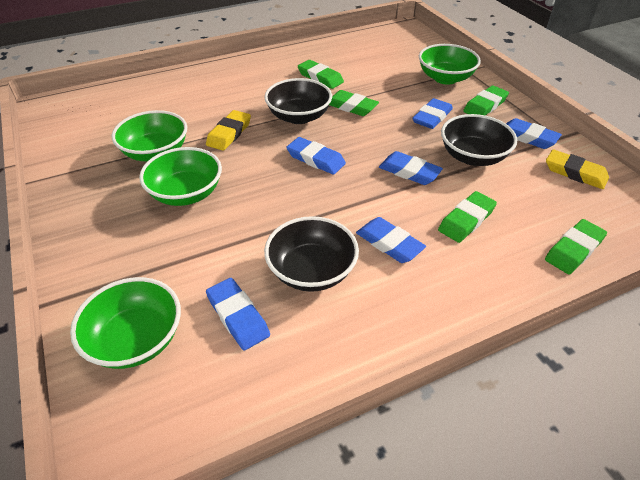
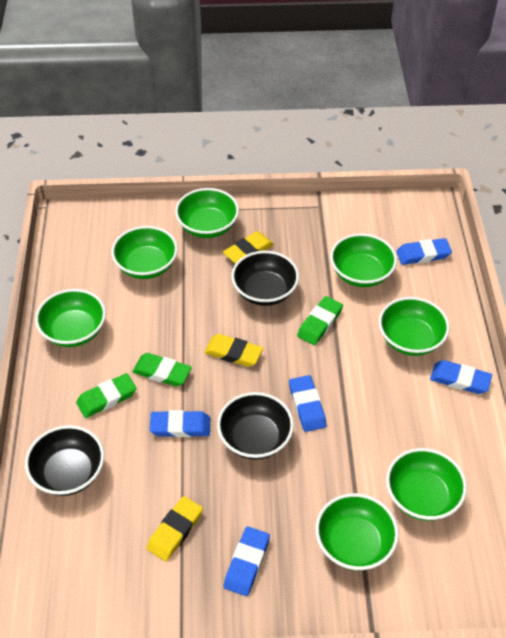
blue eraser: [206,278,270,350] [286,137,346,175] [356,217,426,263] [379,151,443,185] [412,98,453,129] [506,118,562,149] = 6 -> [150,410,210,437] [224,526,270,596] [289,375,326,432] [396,238,452,265] [430,360,492,394] = 5
green bowl: [70,277,181,369] [111,110,187,161] [139,147,222,206] [419,44,481,85] = 4 -> [35,289,106,347] [111,226,178,279] [175,188,239,238] [315,493,399,570] [330,233,397,287] [379,297,450,356] [386,448,467,521] = 7
green eraser: [298,60,344,89] [329,90,379,116] [438,191,497,243] [463,85,509,115] [545,219,607,274] = 5 -> [76,373,137,418] [132,353,192,387] [297,296,343,345] = 3
yellow eraser: [206,110,251,151] [546,149,609,189] = 2 -> [147,496,203,561] [204,334,263,367] [223,231,274,264] = 3

